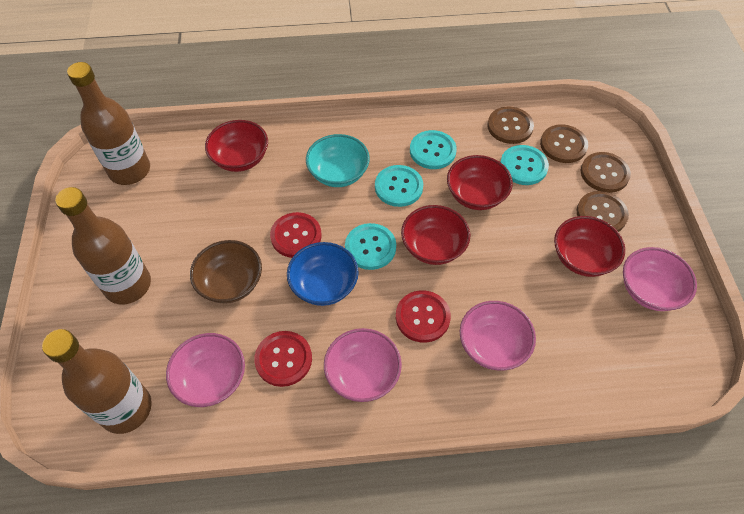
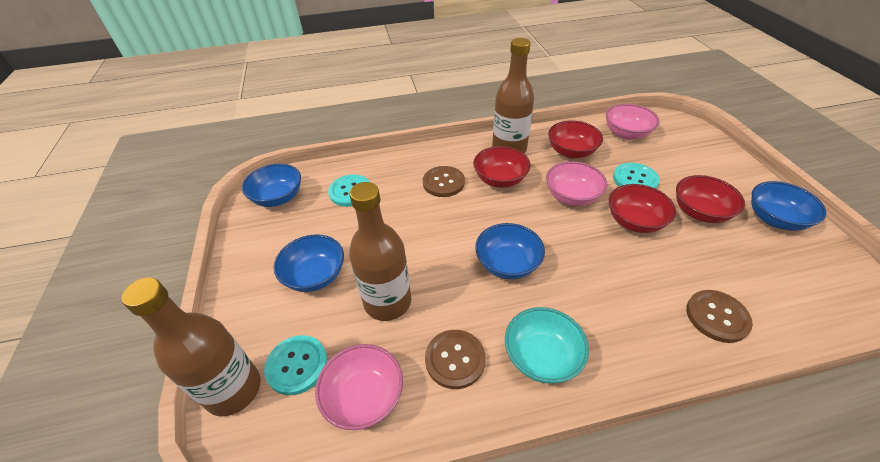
blue bowl: [287,242,359,306] = 1 -> [242,164,301,207] [274,235,344,292] [475,223,545,279] [751,181,826,231] = 4
brown bowl: [190,240,262,303] = 1 -> none = 0
brown button: [487,107,534,144] [540,124,588,163] [577,191,629,232] [581,152,631,193] = 4 -> [423,166,465,197] [425,330,486,389] [686,290,753,343] = 3
pink bowl: [166,333,245,407] [324,328,402,402] [460,301,536,371] [623,247,697,311] = 4 -> [315,344,403,430] [546,161,607,206] [606,104,659,140] = 3
red button: [254,331,312,387] [270,212,321,258] [396,290,451,343] = 3 -> none = 0
turquoise button: [345,223,396,270] [375,165,423,207] [410,130,457,169] [500,145,549,185] = 4 -> [264,335,327,395] [328,174,370,207] [613,163,660,189] = 3

